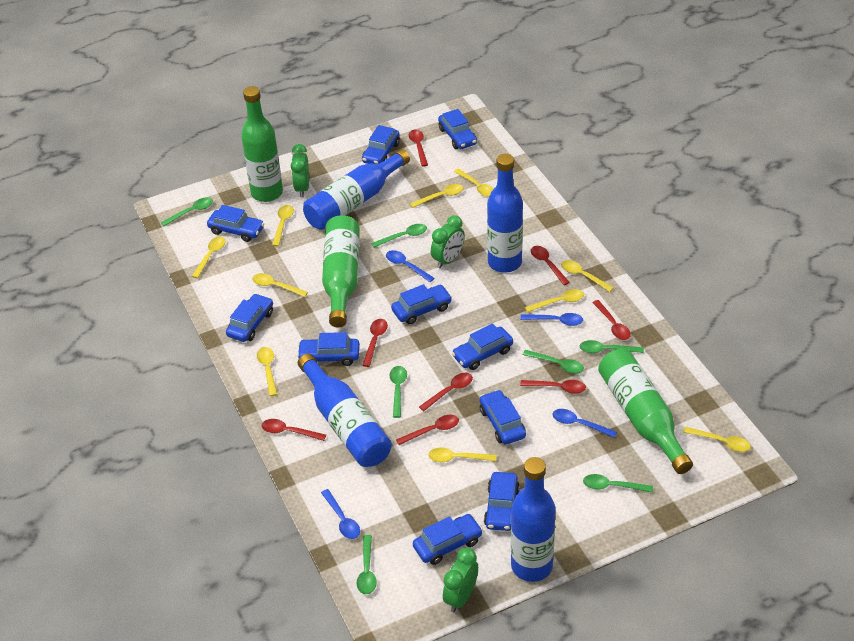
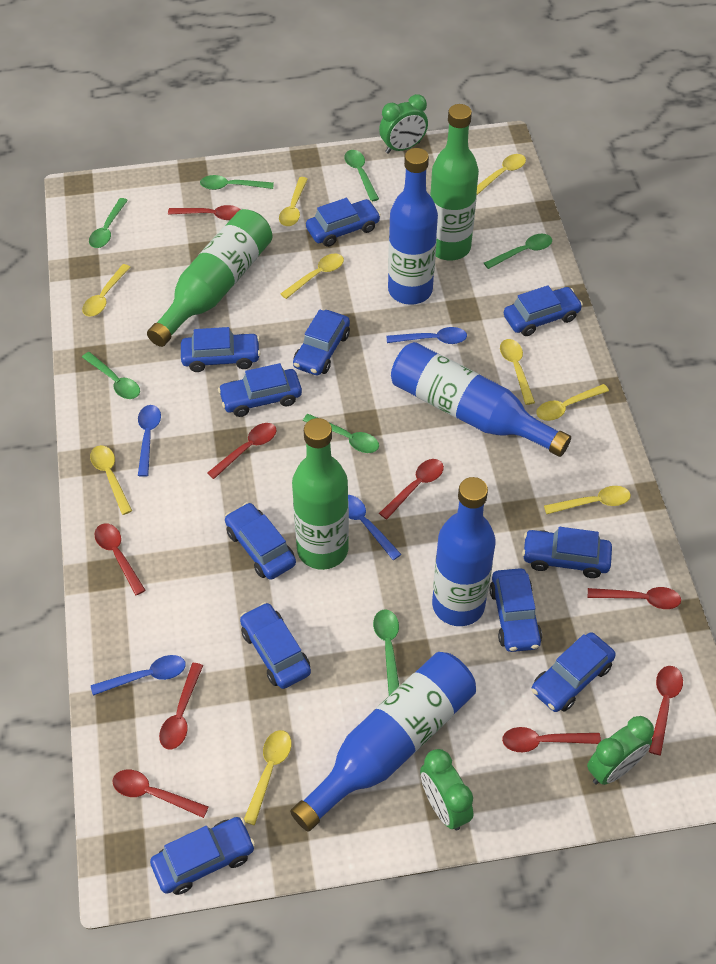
blue car: [207,205,265,242] [226,293,273,342] [297,332,360,366] [362,125,400,164] [391,284,452,324] [413,514,483,565] [438,109,477,149] [452,323,513,370] [480,390,526,445] [484,472,520,531] = 10 -> [150,817,255,895] [181,327,261,372] [218,363,302,417] [225,502,296,580] [240,602,311,689] [293,310,350,376] [306,198,381,247] [489,568,542,652] [504,285,583,336] [522,527,612,578] [531,632,616,712] = 11
red spoon: [262,419,326,441] [362,319,388,367] [396,415,459,445] [409,129,428,167] [419,373,473,411] [520,380,586,394] [531,246,570,285] [592,300,631,340] = 8 -> [95,523,146,595] [112,770,208,818] [159,663,203,749] [168,205,241,220] [207,423,277,479] [379,459,444,519] [502,727,601,752] [588,587,681,609] [649,666,683,755] = 9
yellow spoon: [192,236,225,278] [252,273,308,297] [257,347,277,396] [272,205,294,247] [410,184,463,208] [428,447,496,462] [454,169,494,197] [525,289,584,313] [561,260,614,292] [683,427,751,452] = 10 -> [82,264,130,317] [90,445,132,515] [244,730,292,825] [279,177,308,226] [280,253,344,299] [477,154,526,195] [500,339,535,405] [536,384,609,421] [544,486,631,514] = 9

